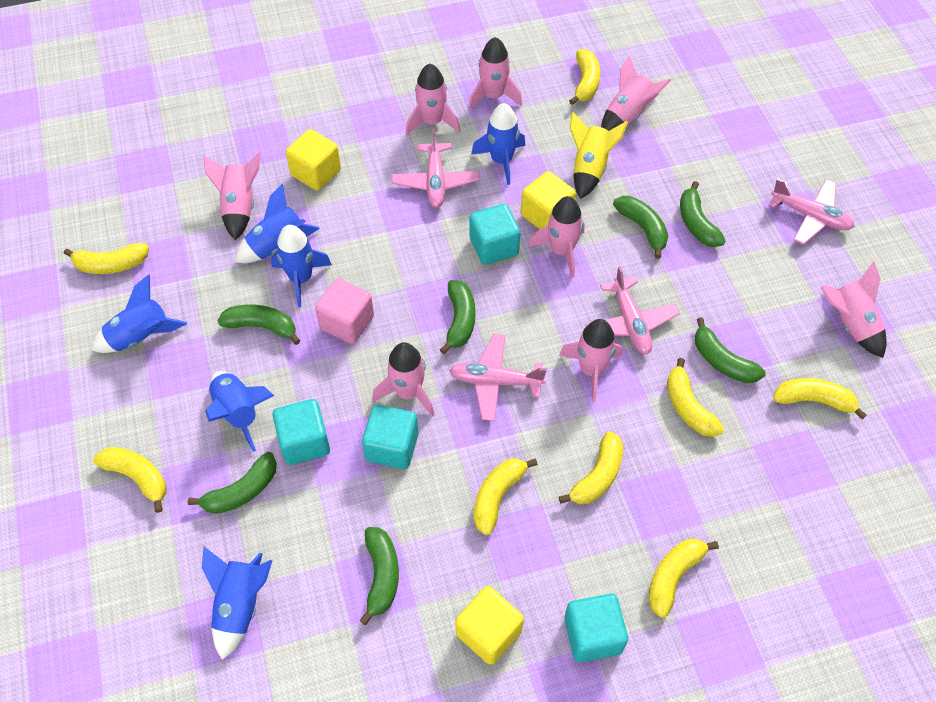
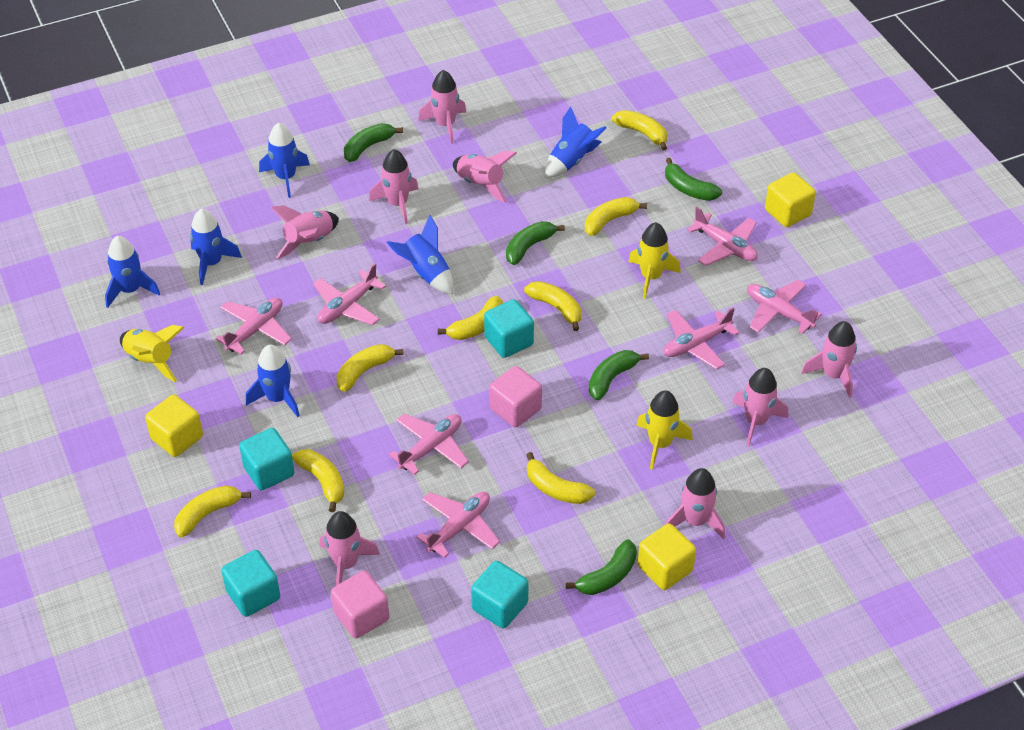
green banana: [188,452,277,514] [218,305,301,345] [360,527,399,625] [440,280,475,354] [613,196,668,259] [680,181,726,247] [695,317,766,383] = 7 -> [344,123,403,162] [506,221,565,265] [566,539,637,595] [589,350,649,400] [665,158,722,201] = 5
pink cube: [315,279,374,344] = 1 -> [331,571,389,638] [489,366,542,427] = 2
pink plane: [392,129,479,208] [449,334,547,421] [585,266,680,354] [769,178,855,245] = 4 -> [215,297,292,354] [313,263,386,325] [389,414,469,475] [417,492,500,558] [664,308,740,370] [687,207,758,266] [747,280,822,334] = 7
yellow rocket: [570,112,628,199] = 1 -> [120,325,184,382] [628,222,681,299] [637,390,693,470] = 3

